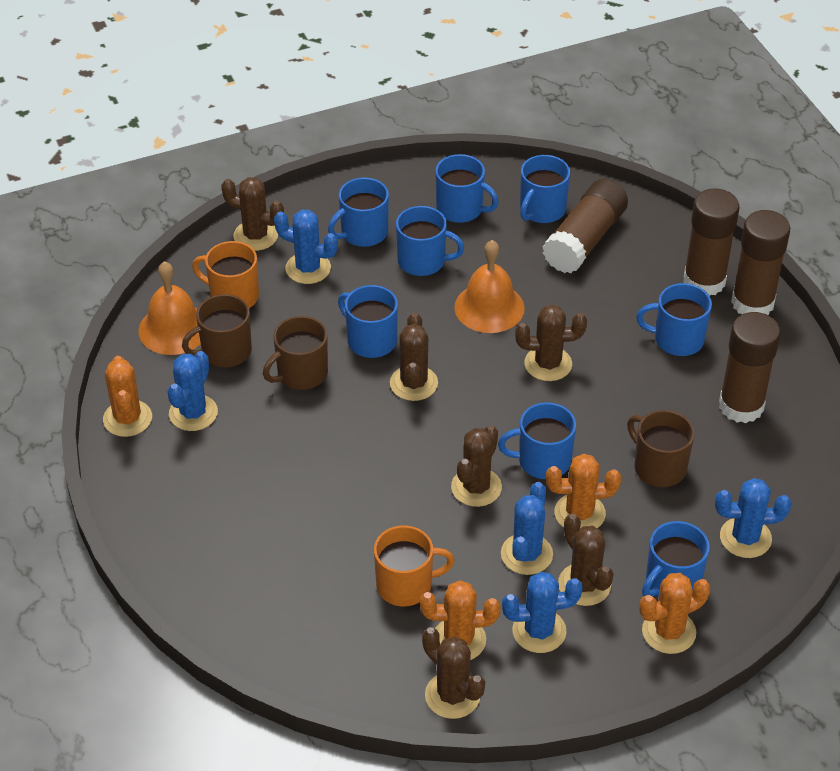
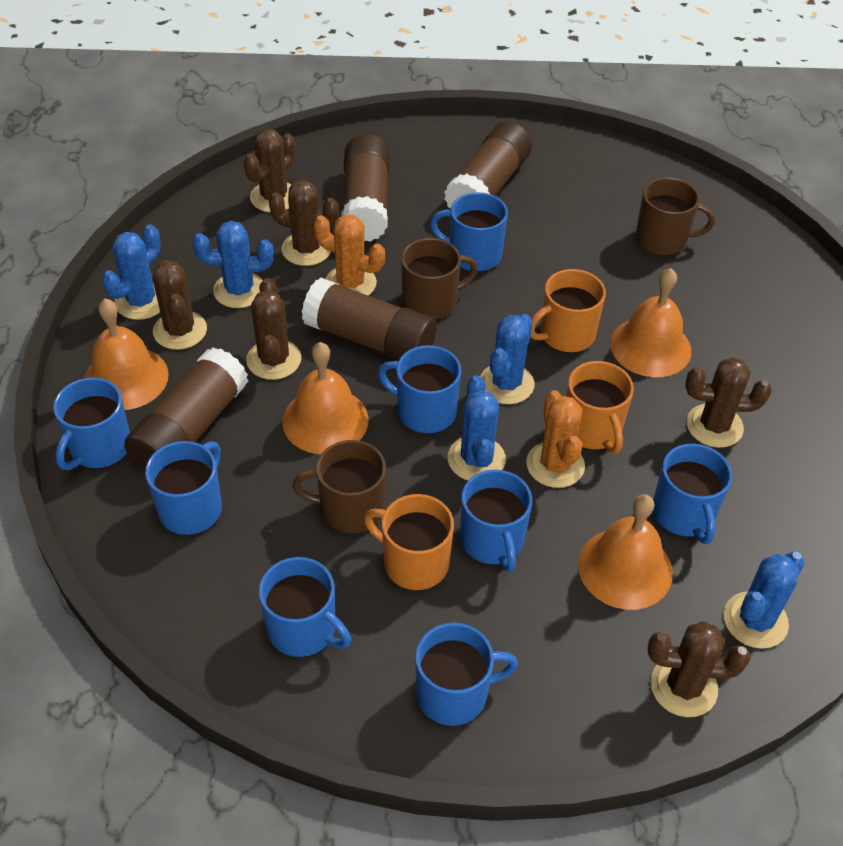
orange bell: [138,261,201,355] [454,240,525,333] = 2 -> [84,299,169,410] [282,342,368,454] [578,494,673,610] [610,268,691,377] = 4
orange cactus: [103,356,152,437] [420,580,500,660] [546,454,621,528] [640,573,710,654] = 4 -> [313,214,385,296] [526,390,585,488] = 2
orange mug: [192,241,259,308] [374,525,455,607] = 2 -> [364,494,454,590] [530,269,606,352] [566,361,634,454] = 3

